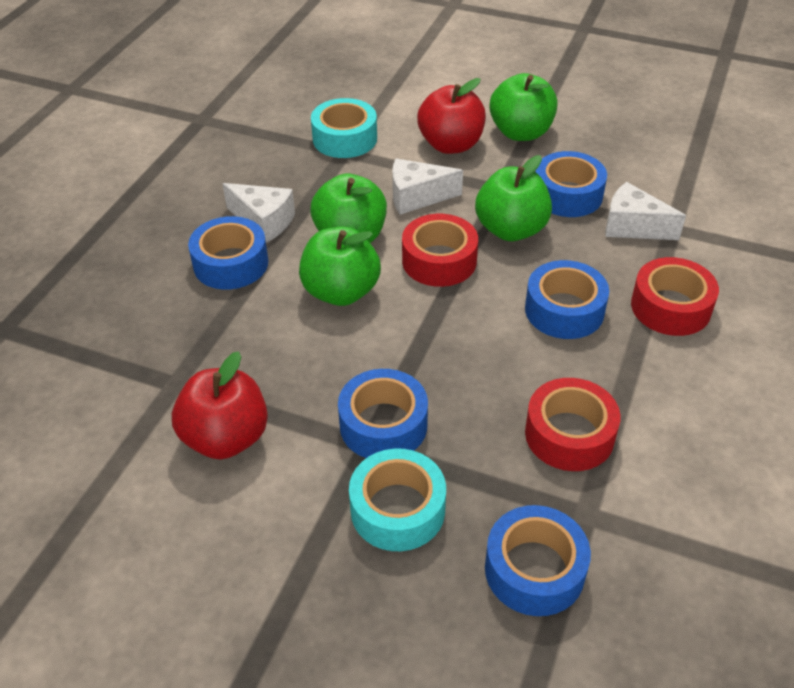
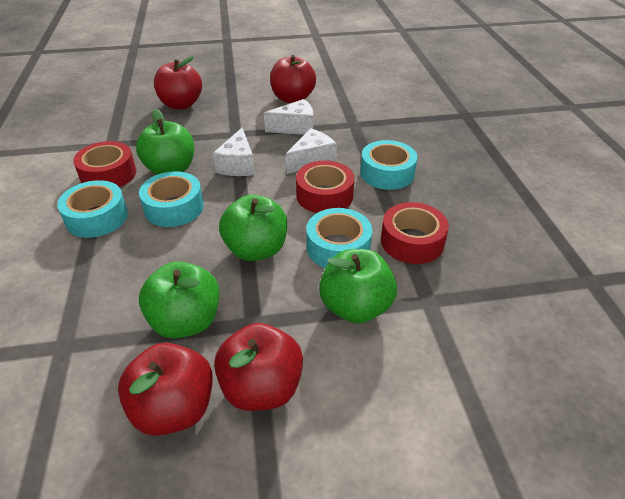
blue tape: [188,216,268,290] [338,369,428,458] [485,505,591,616] [525,260,609,339] [535,151,607,217] = 5 -> none = 0
red apple: [172,351,268,459] [417,78,486,154] = 2 -> [118,343,213,436] [154,56,202,110] [214,323,303,411] [270,55,316,103] = 4
turquoise tape: [311,98,377,158] [349,448,446,551] = 2 -> [57,180,128,238] [139,171,204,227] [306,208,372,268] [360,140,417,190] = 4

